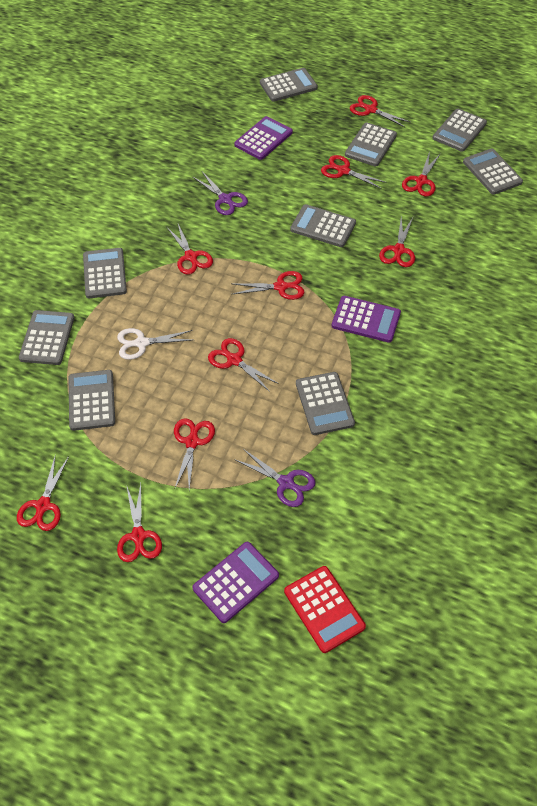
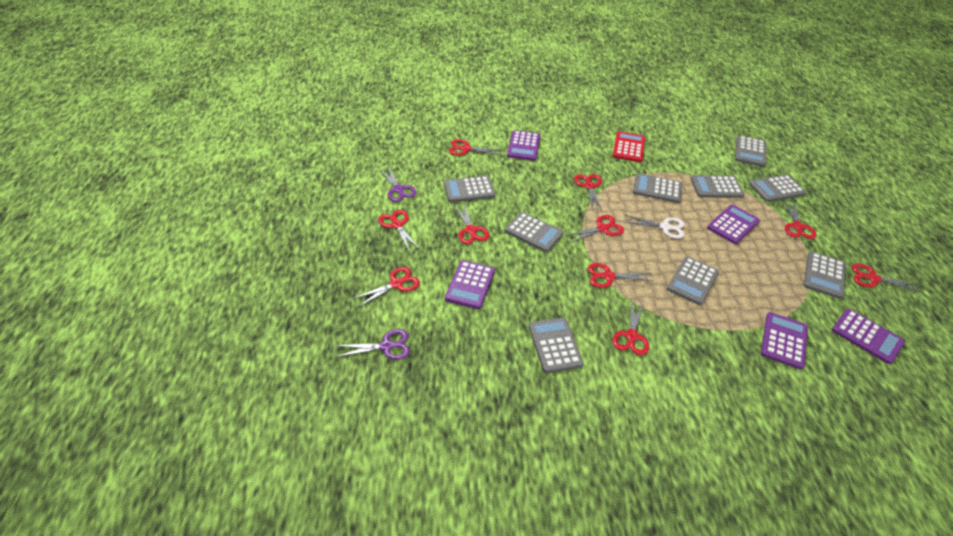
purple calculator: [192,542,279,623] [234,116,293,160] [332,296,401,342] = 3 -> [445,260,495,309] [507,130,540,161] [707,205,760,244] [761,312,808,369] [832,309,905,364] = 5

